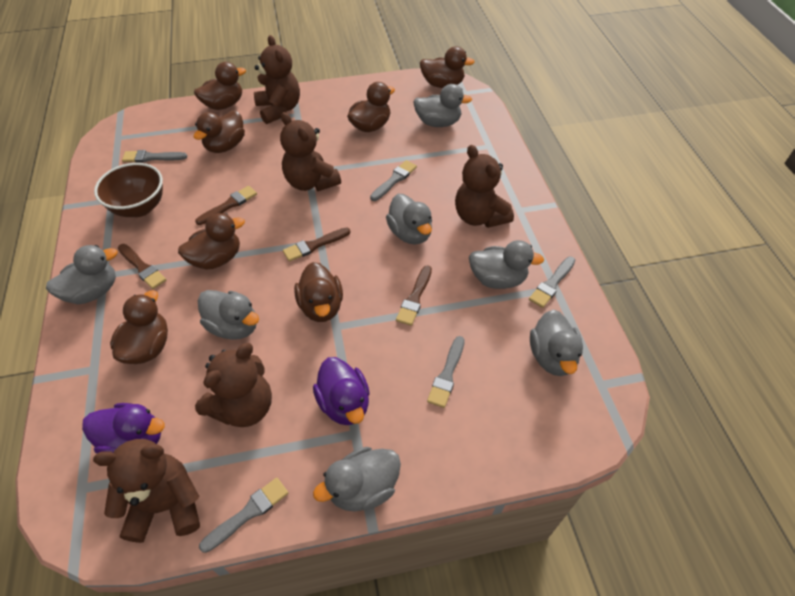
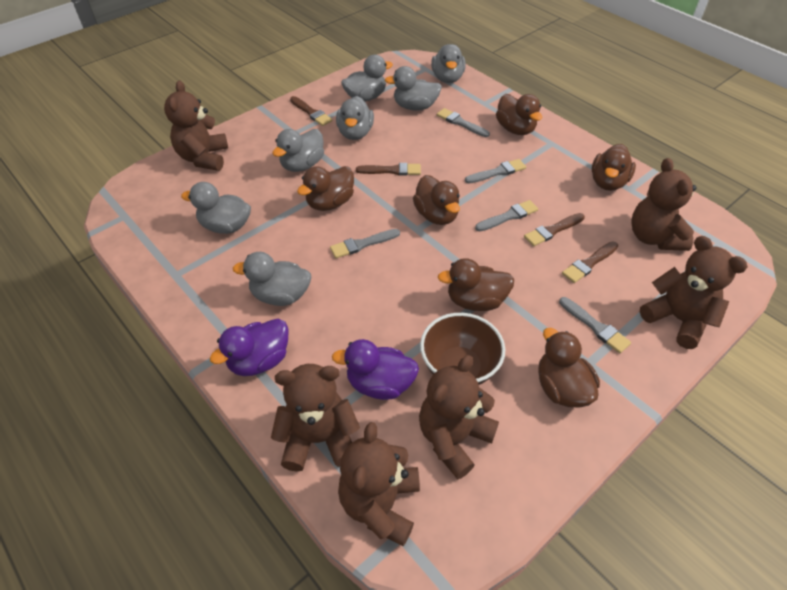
brown duck: [110,290,168,364] [178,213,245,269] [194,62,246,110] [194,110,245,153] [294,262,343,322] [347,82,395,132] [420,46,474,88] = 7 -> [297,166,354,211] [413,175,460,225] [438,258,514,311] [496,94,542,135] [538,328,600,407] [592,144,636,191] = 6
brown teddy bear: [93,439,200,543] [195,343,272,427] [254,35,300,124] [280,112,341,191] [455,145,514,228] = 5 -> [164,80,228,171] [271,364,360,472] [338,422,420,546] [419,355,499,480] [632,158,696,251] [640,236,748,349] = 6

